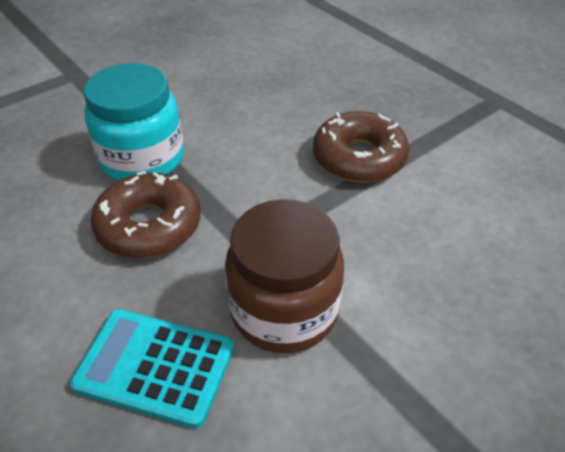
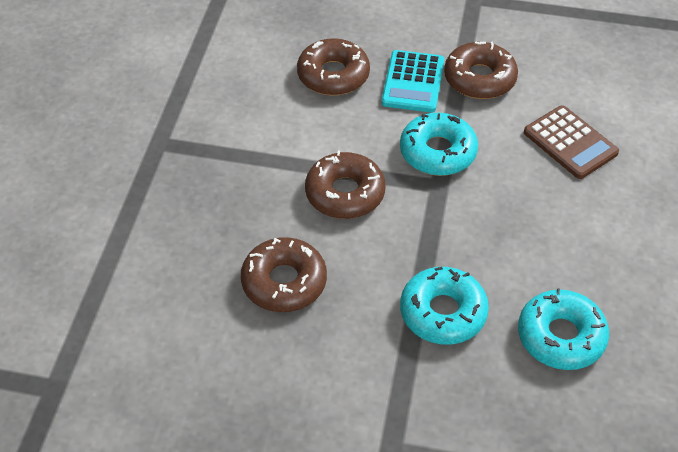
brown calculator: none = 0 -> [524,105,619,179] = 1
brown donut: [91,171,201,258] [313,111,410,183] = 2 -> [241,237,327,312] [297,38,370,95] [305,151,385,219] [444,41,518,99] = 4
brown jar: [225,199,344,353] = 1 -> none = 0
turquoise donut: none = 0 -> [400,113,478,176] [400,267,489,345] [518,288,609,370] = 3
turquoise jar: [83,63,184,181] = 1 -> none = 0

